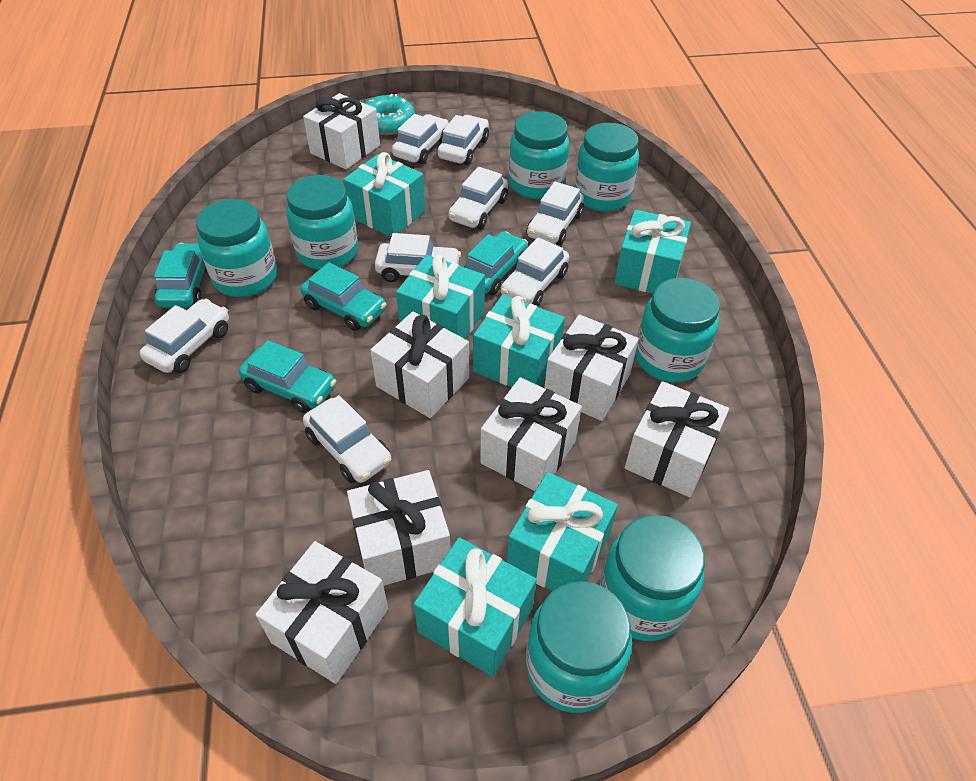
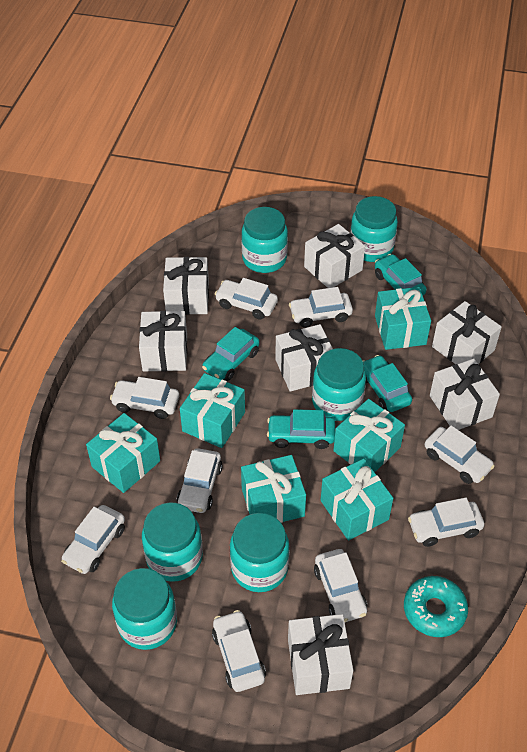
turquoise jar: [196,199,277,297] [286,175,358,270] [509,111,570,199] [526,581,632,713] [575,123,639,212] [599,515,705,641] [635,278,720,383] = 7 -> [112,568,177,650] [142,503,203,582] [230,513,290,592] [242,207,288,273] [312,348,366,421] [350,196,398,262] = 6
white car: [140,299,229,373] [303,395,391,483] [375,233,461,282] [392,114,449,164] [437,115,489,165] [449,167,508,229] [501,238,569,306] [527,182,584,245] = 8 -> [61,505,125,574] [110,377,179,419] [177,448,223,513] [212,610,266,692] [215,278,278,320] [289,287,353,328] [314,549,367,622] [408,498,484,547] [425,425,495,484] = 9

